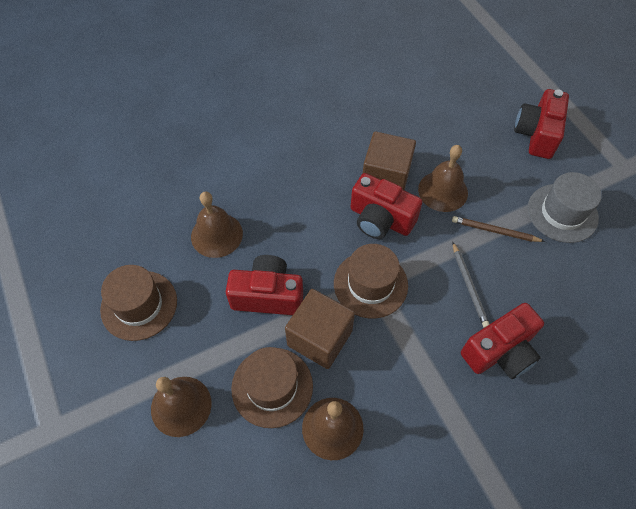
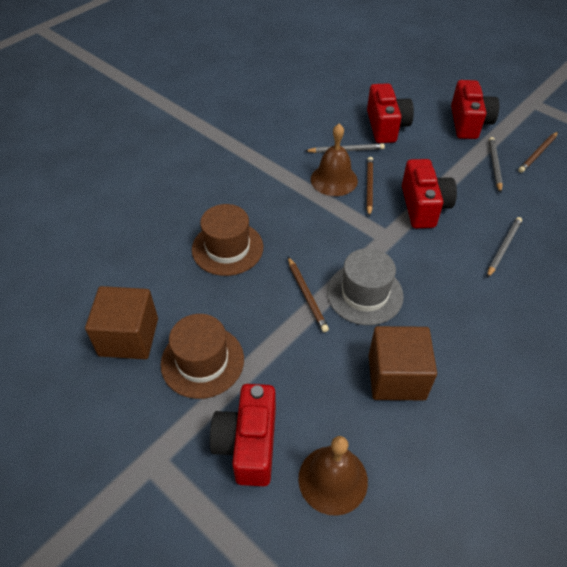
brown bell: [151,377,212,437] [191,191,243,258] [302,398,364,460] [418,145,468,212] = 4 -> [298,436,368,516] [311,123,358,196] = 2
brown hat: [100,265,177,341] [231,347,313,428] [334,244,408,319] = 3 -> [161,314,244,399] [192,204,263,276] = 2
brown pencil: [452,216,545,242] = 1 -> [288,257,329,332] [367,157,373,217] [518,132,558,173] = 3
grey pencil: [453,242,489,328] = 1 -> [305,144,385,153] [487,217,522,278] [489,137,503,193] = 3

